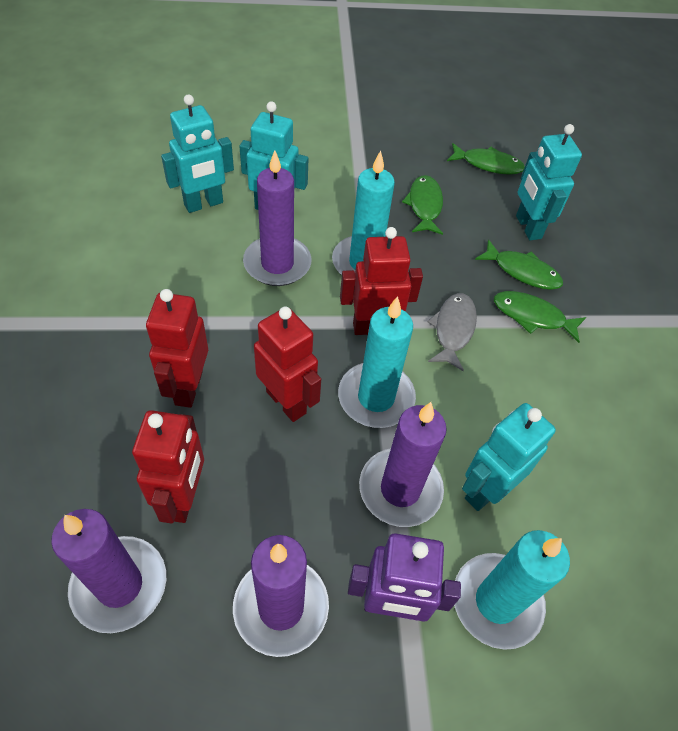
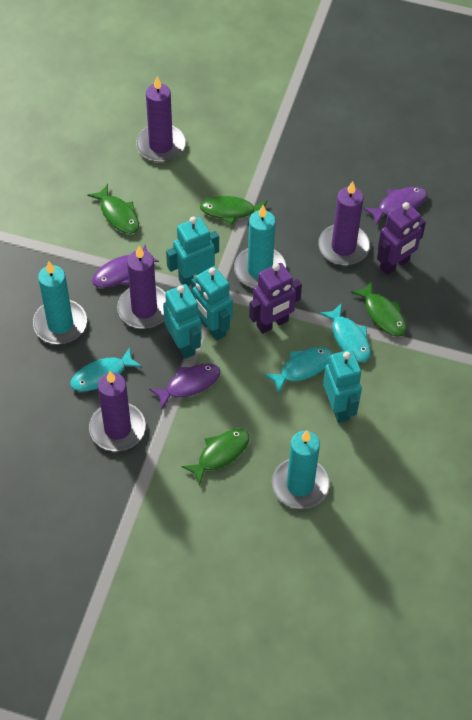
grey fish: [427,293,477,371] = 1 -> none = 0
purple fish: none = 0 -> [92,245,159,288] [149,364,221,409] [363,187,427,225] = 3
purple robot: [348,533,461,622] = 1 -> [249,263,302,334] [377,202,426,275] = 2
red robot: [132,410,204,524] [146,289,208,408] [254,306,321,422] [340,227,423,335] = 4 -> none = 0
turquoise fish: none = 0 -> [70,347,142,391] [264,347,333,394] [319,303,371,362] = 3

